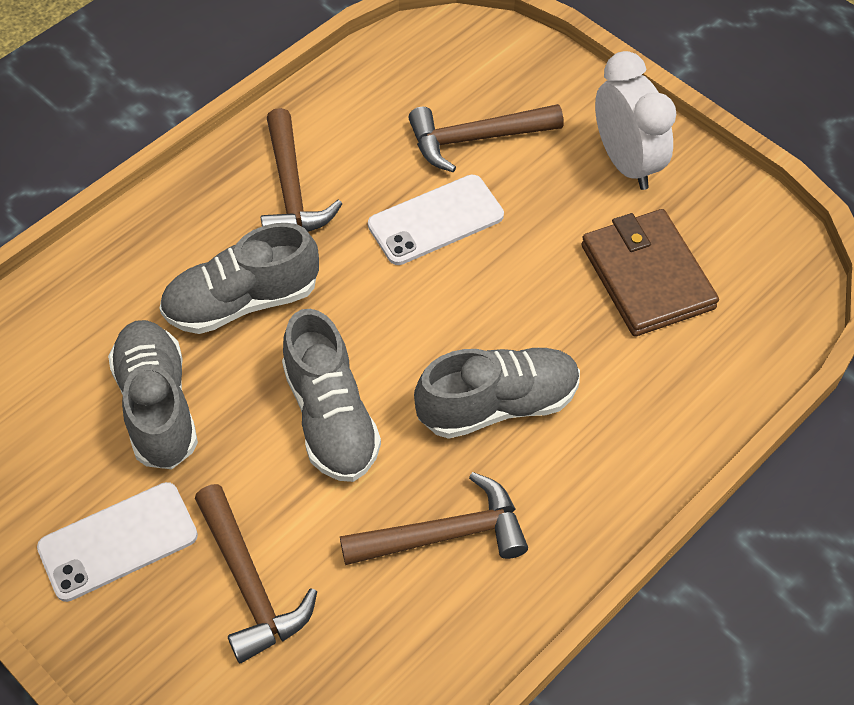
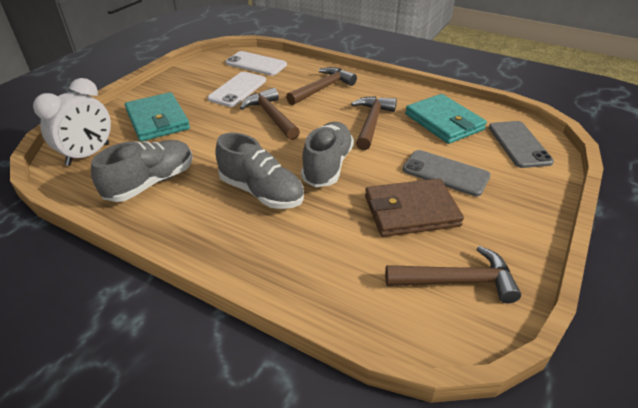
grey phone: none = 0 -> [402,150,491,196] [489,121,554,168] = 2
grey shoe: [108,320,198,469] [159,223,319,334] [282,309,381,482] [414,348,580,439] = 4 -> [91,140,193,202] [215,133,304,209] [301,122,354,187] = 3
turquoise wallet: none = 0 -> [125,92,190,141] [405,94,487,144] = 2

